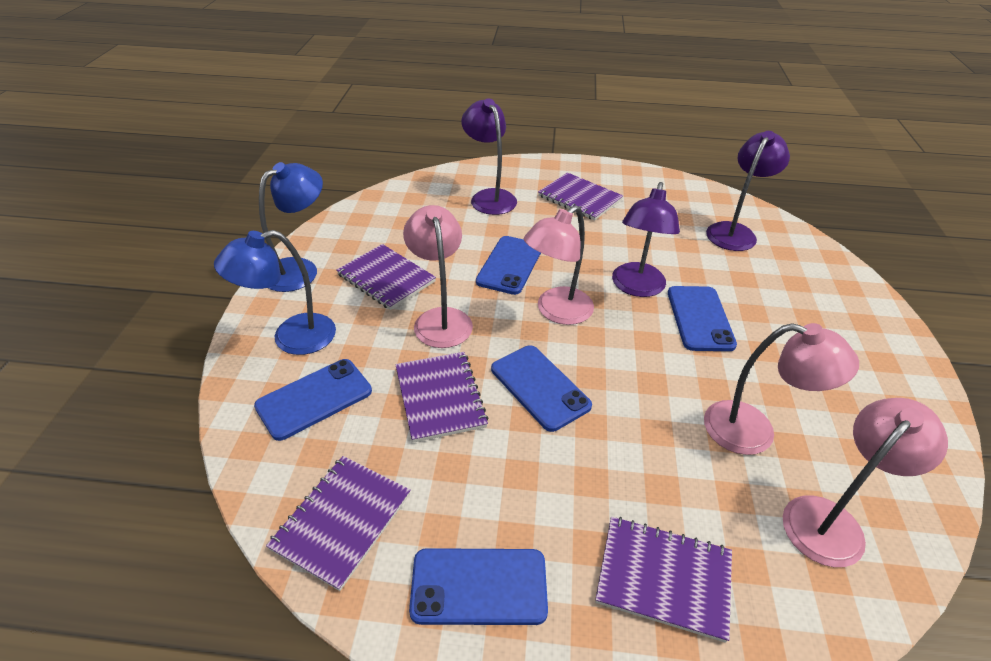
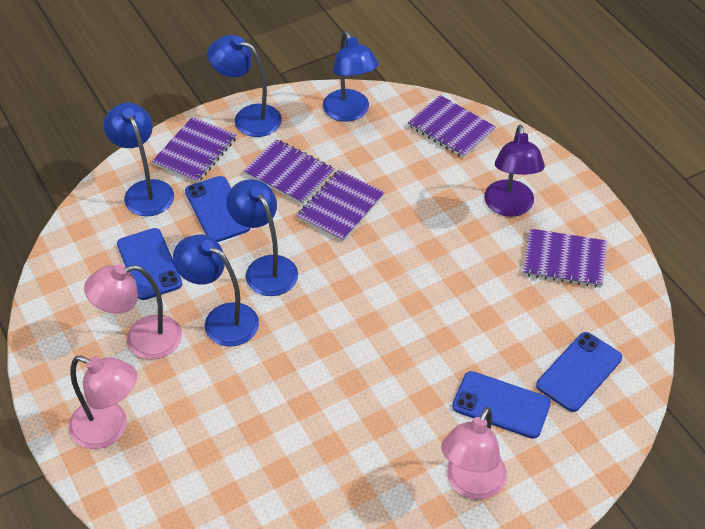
blue lamp: [214,230,336,355] [259,162,323,292] = 2 -> [104,103,174,216] [173,235,259,347] [207,35,282,137] [226,179,298,296] [323,31,379,122] = 5
blue phone: [254,359,372,441] [409,548,548,625] [476,236,541,295] [491,346,592,432] [668,286,737,351] = 5 -> [117,228,182,300] [185,176,250,242] [452,371,551,439] [536,332,622,412] = 4
pink lamp: [403,205,473,348] [524,205,594,325] [704,323,859,455] [783,398,948,567] = 4 -> [69,356,137,449] [84,264,182,359] [441,407,507,500] = 3
purple lamp: [461,98,517,215] [612,182,680,297] [706,131,790,251] = 3 -> [484,124,545,217] = 1

